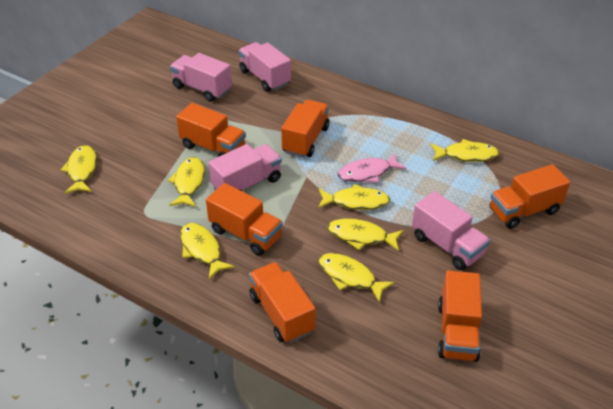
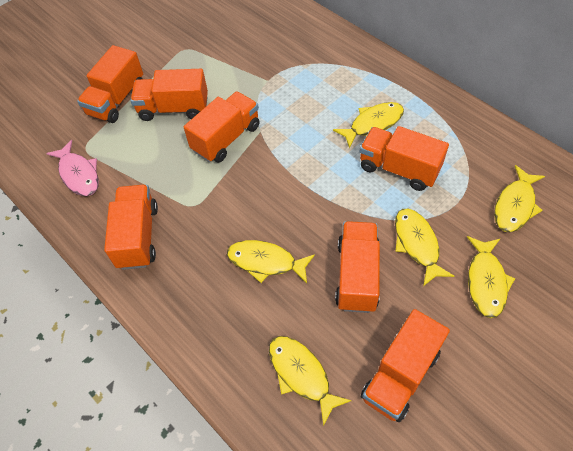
orange truck: [176,103,246,157] [206,183,283,256] [249,262,316,343] [281,100,330,158] [438,270,482,362] [490,164,570,229] = 6 -> [77,45,143,123] [104,185,158,270] [130,69,208,121] [184,92,260,163] [335,221,380,313] [360,126,449,191] [361,309,450,422] = 7
pink truck: [170,53,232,102] [208,144,282,191] [239,42,291,92] [412,191,490,270] = 4 -> none = 0
yellow fish: [60,145,97,194] [168,157,205,207] [180,223,235,279] [318,184,390,210] [318,253,395,302] [327,218,404,251] [430,139,499,162] = 7 -> [227,240,315,283] [269,336,352,426] [333,102,404,149] [395,209,454,286] [467,236,515,318] [494,165,545,232] = 6

